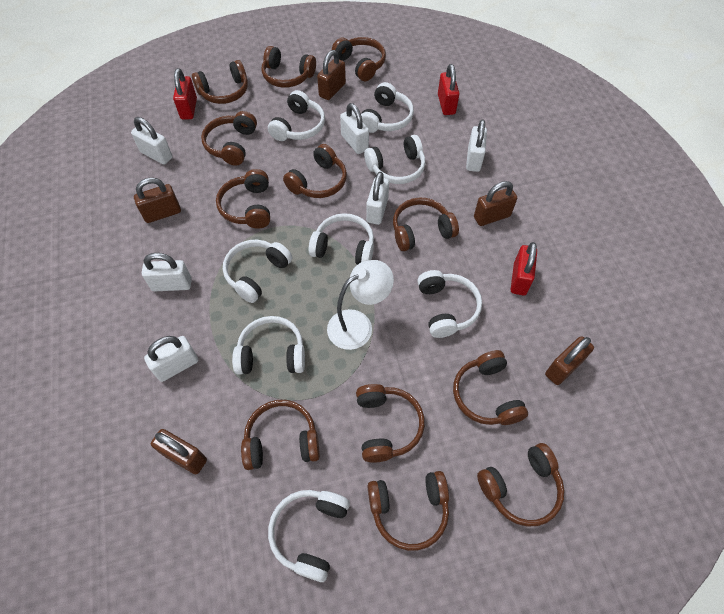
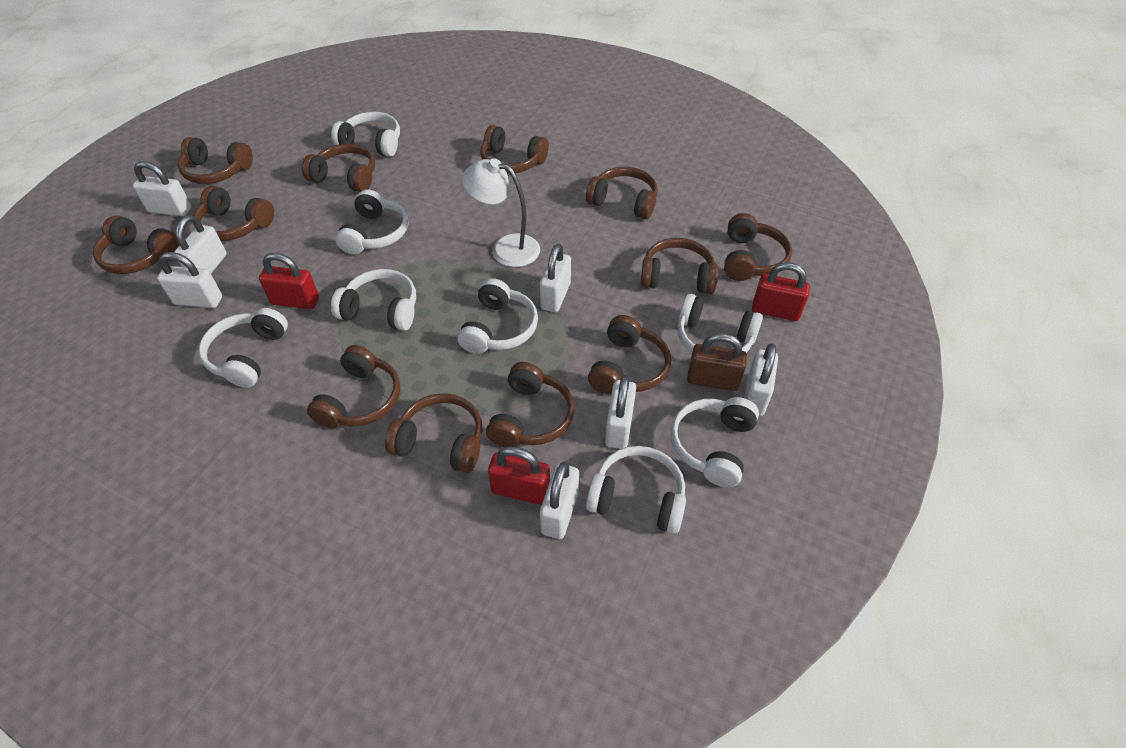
brown padlock: [134,178,181,223] [151,429,207,474] [317,50,346,100] [474,181,517,226] [545,336,594,385] = 5 -> [687,333,747,391] = 1
white padlock: [131,117,173,165] [142,253,192,291] [144,336,198,382] [340,103,369,154] [366,172,389,225] [466,119,487,172] = 6 -> [132,161,191,216] [157,252,222,308] [174,215,227,273] [540,244,571,312] [540,462,579,539] [605,375,636,449] [744,343,778,416] = 7

